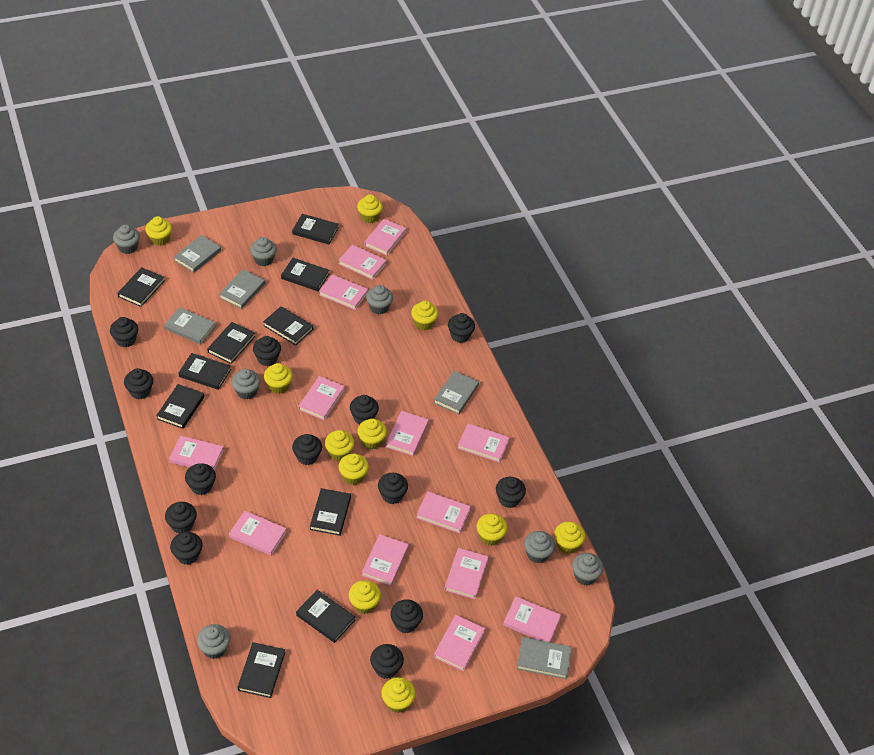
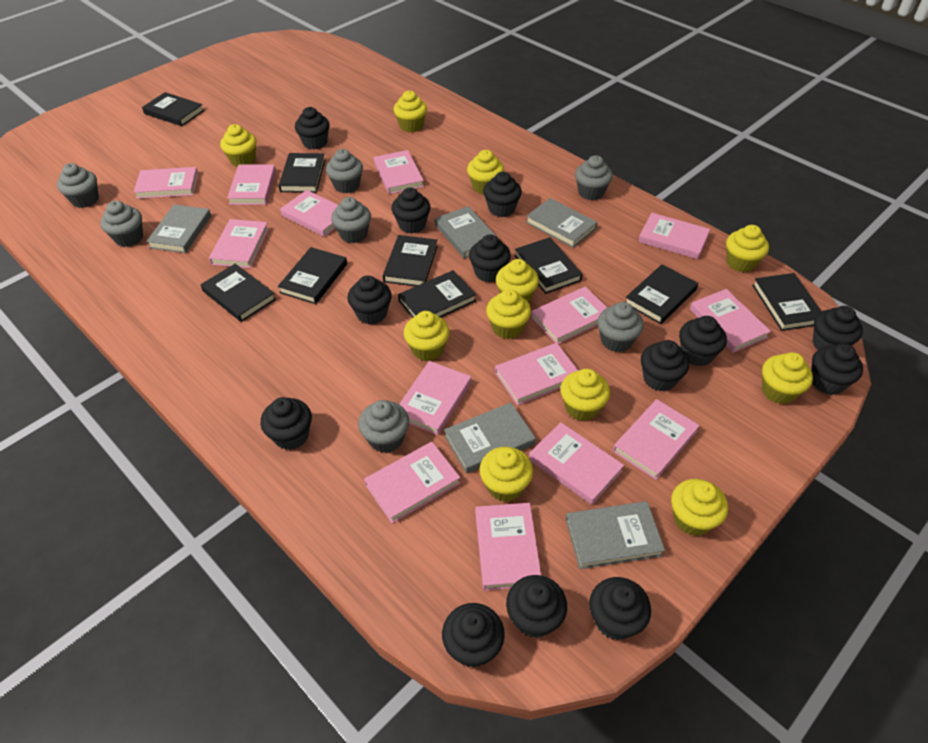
black book: [118,267,165,307] [156,384,204,429] [179,353,231,390] [207,322,255,364] [238,642,285,698] [263,306,313,346] [281,258,329,291] [292,214,339,244] [296,590,355,643] [310,488,351,536] = 10 -> [142,92,204,126] [200,264,276,322] [278,153,325,193] [278,247,347,304] [383,235,438,286] [398,270,476,318] [514,237,583,294] [626,264,698,324] [752,273,822,331] = 9
pink book: [169,436,224,471] [229,511,286,556] [298,376,345,420] [319,274,368,310] [339,245,387,280] [362,534,409,586] [364,219,406,256] [386,411,429,456] [416,491,471,534] [434,615,485,671] [444,548,489,599] [457,423,510,463] [503,596,561,642] = 13 -> [134,167,198,199] [209,219,269,268] [227,164,276,205] [280,190,338,237] [364,442,460,523] [374,150,424,194] [399,361,471,435] [475,503,541,591] [495,343,579,406] [529,422,624,505] [531,286,608,344] [613,399,700,480] [638,213,710,259] [690,289,771,353] = 14

